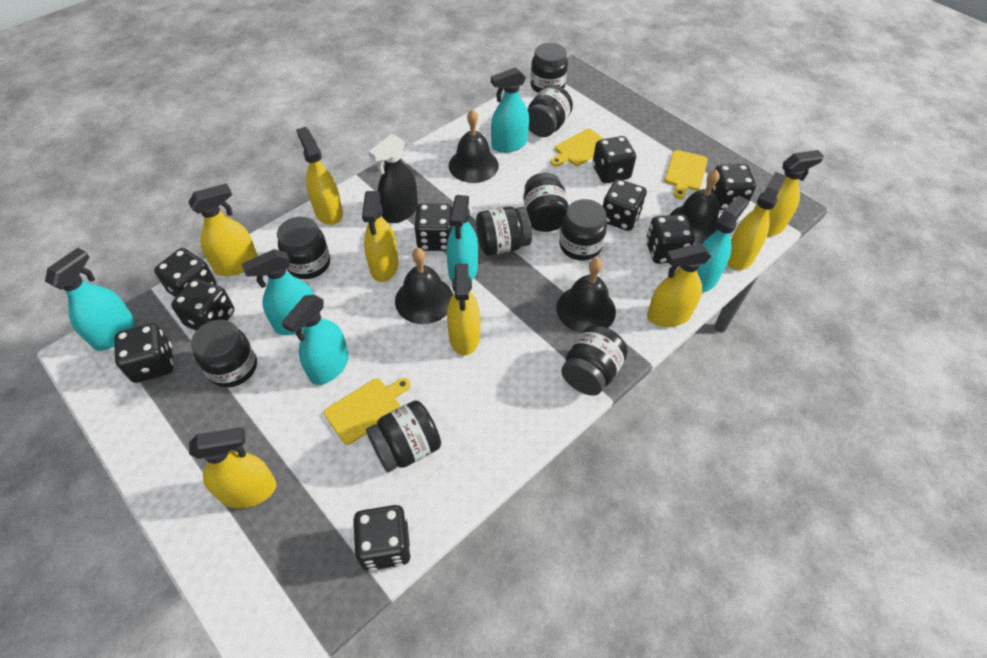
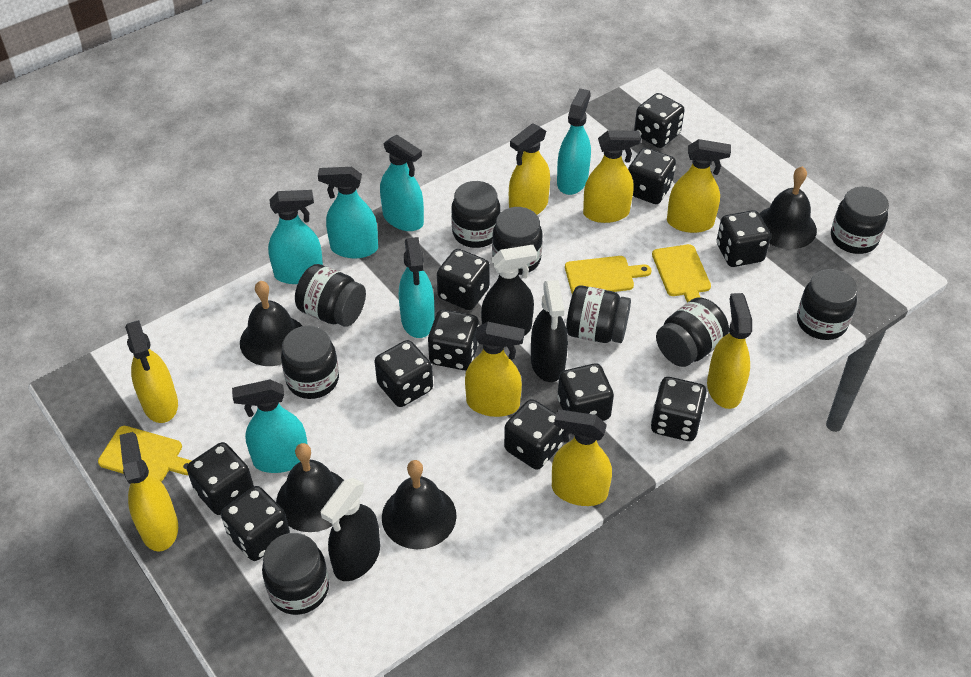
black dice: [114,323,173,383] [154,248,217,297] [171,278,235,330] [353,505,411,571] [414,203,453,251] [593,136,636,183] [603,179,647,231] [646,214,695,264] [711,164,756,210] = 9 -> [187,442,254,515] [221,486,290,561] [375,340,433,407] [428,310,479,370] [437,249,490,310] [504,399,563,470] [557,363,614,421] [628,148,676,204] [634,93,685,148] [651,377,707,441] [717,210,771,267] = 11
black spray bottle: [368,135,418,223] = 1 -> [321,478,380,581] [481,245,537,336] [531,280,568,382] = 3

